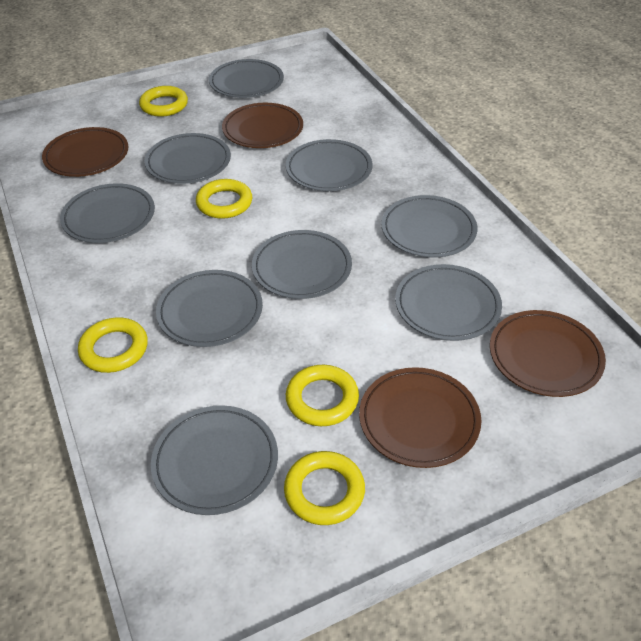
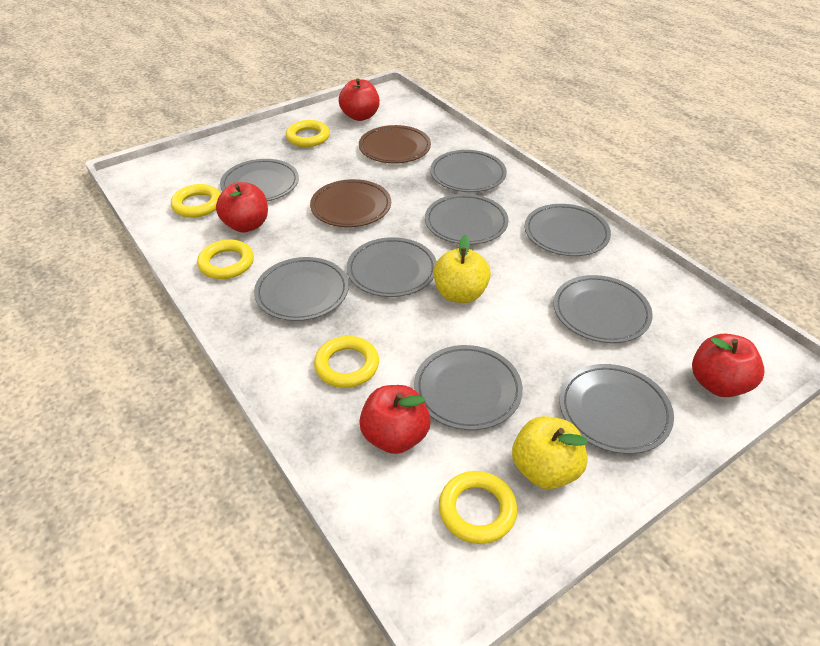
brown plate: [42,127,128,177] [222,103,303,148] [359,367,482,468] [490,310,606,397] = 4 -> [310,179,391,227] [359,125,431,163] = 2
red apple: none = 0 -> [216,182,268,233] [339,78,380,121] [359,385,431,454] [692,334,764,397] = 4
yellow apple: none = 0 -> [433,235,491,303] [512,416,588,489] = 2

